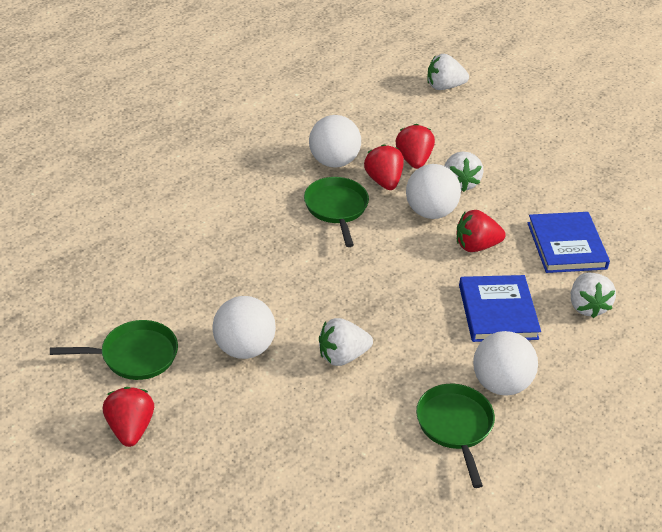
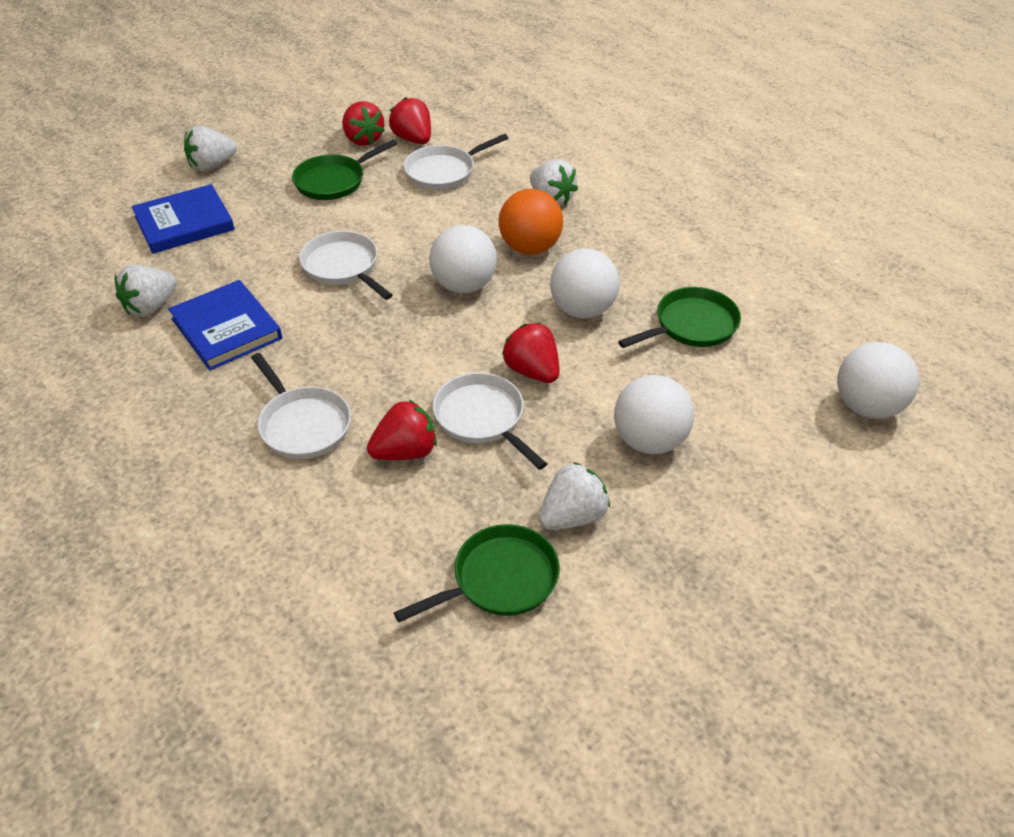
orange ball: none = 0 -> [499,189,563,255] = 1
white pan: none = 0 -> [251,353,351,459] [299,231,392,300] [404,134,508,190] [433,373,547,470] = 4

